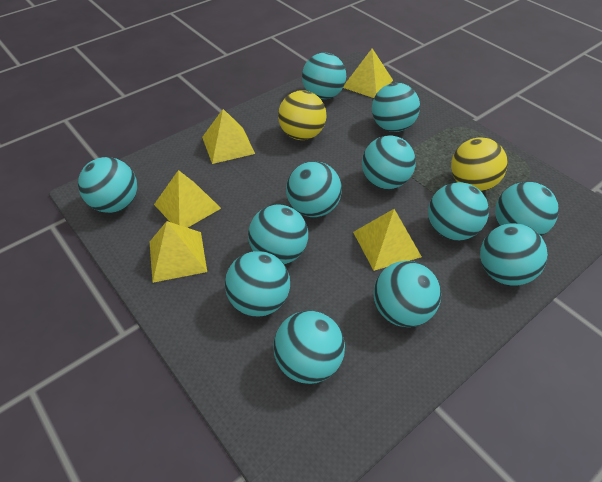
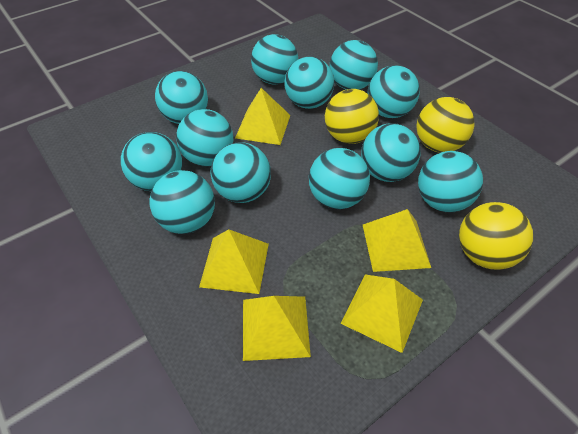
yellow ball: [278,90,327,140] [451,138,507,191] = 2 -> [325,89,379,144] [416,97,474,153] [459,202,533,270] = 3

